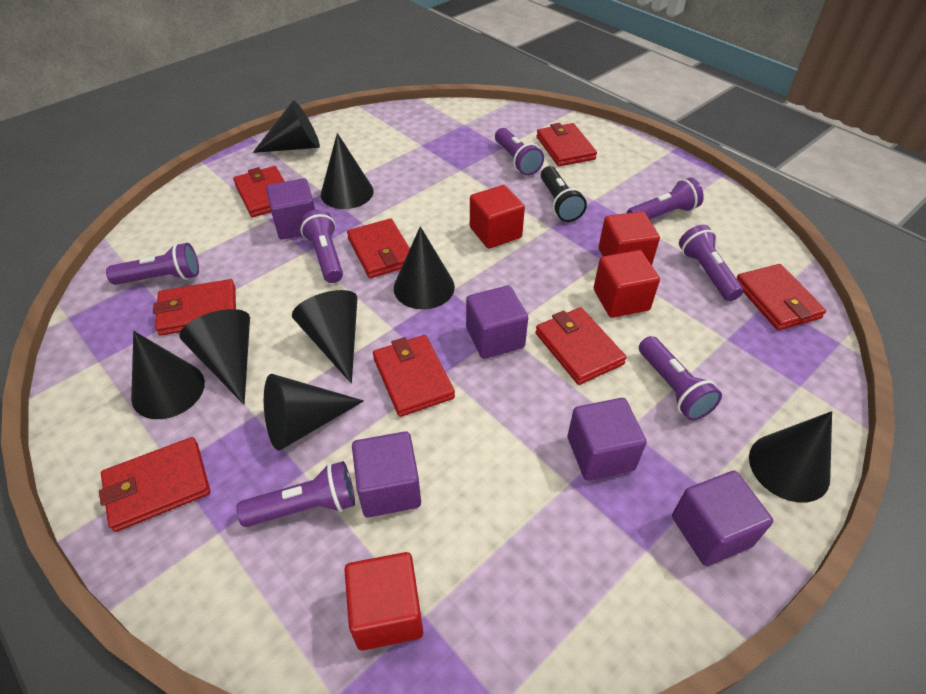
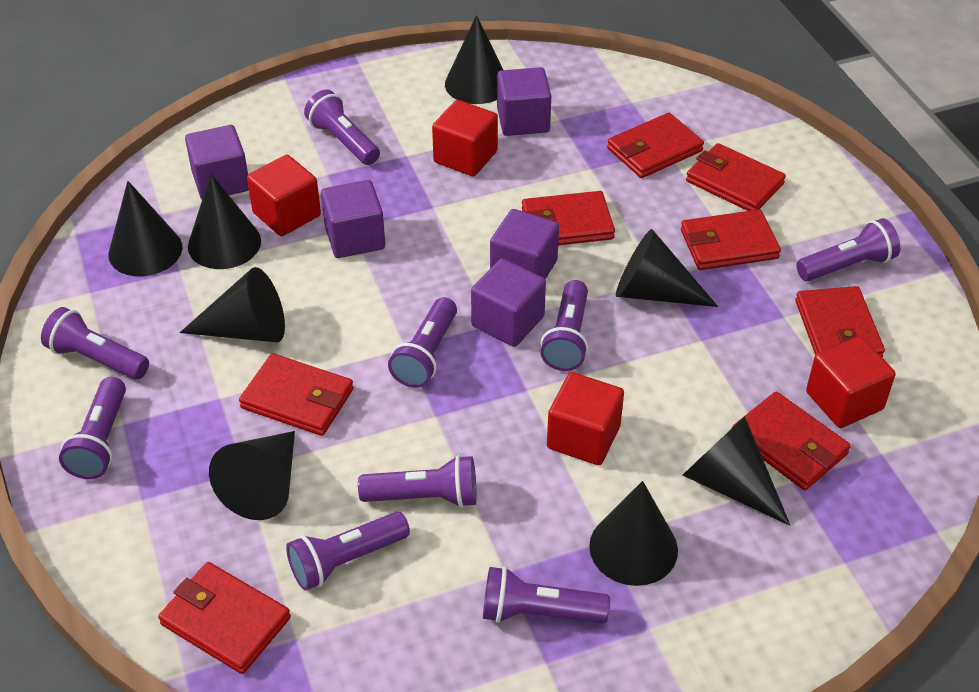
black flashlight: [541,166,587,222] = 1 -> none = 0
purple flashlight: [106,243,199,285] [236,461,355,527] [300,209,343,283] [495,128,544,176] [627,177,704,220] [639,336,722,421] [679,225,743,301] = 7 -> [41,307,149,380] [59,377,126,479] [286,512,410,591] [304,90,380,165] [358,455,477,508] [388,297,457,388] [483,567,610,623] [540,280,588,371] [796,218,901,281] = 9

